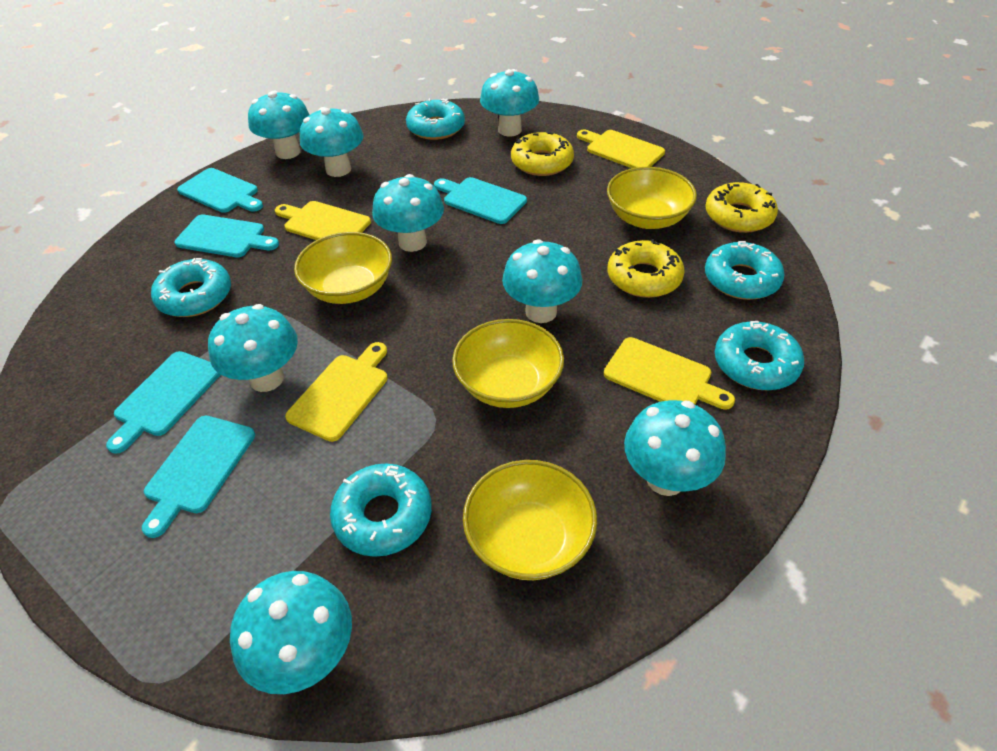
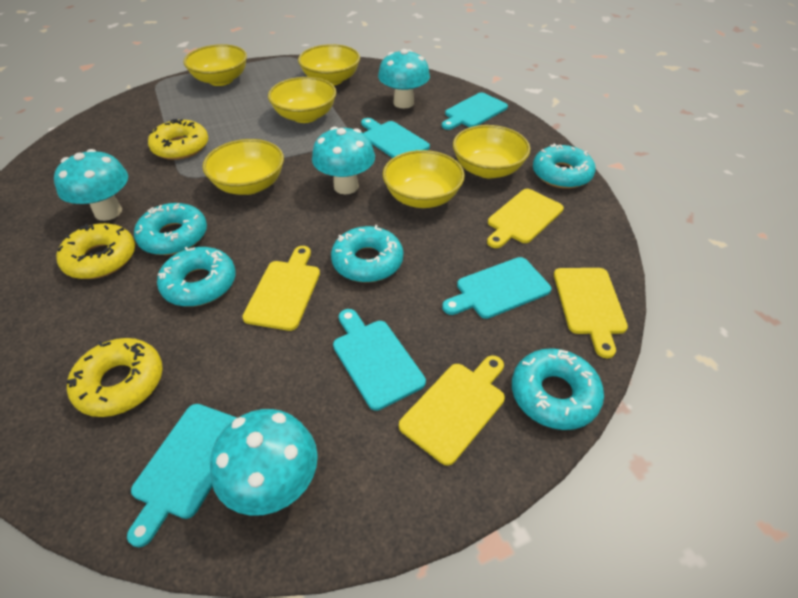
turquoise mushroom: [208,304,298,392] [230,571,352,694] [248,91,310,159] [300,107,364,177] [372,174,444,252] [480,69,539,136] [502,239,582,323] [624,400,726,496] = 8 -> [54,149,128,221] [210,409,318,516] [312,127,375,195] [378,49,430,109] = 4
yellow bowl: [294,232,392,304] [452,319,564,408] [463,460,597,580] [607,167,697,229] = 4 -> [183,44,247,86] [202,139,284,195] [268,77,336,123] [298,44,360,86] [383,150,465,208] [453,125,530,178] = 6

